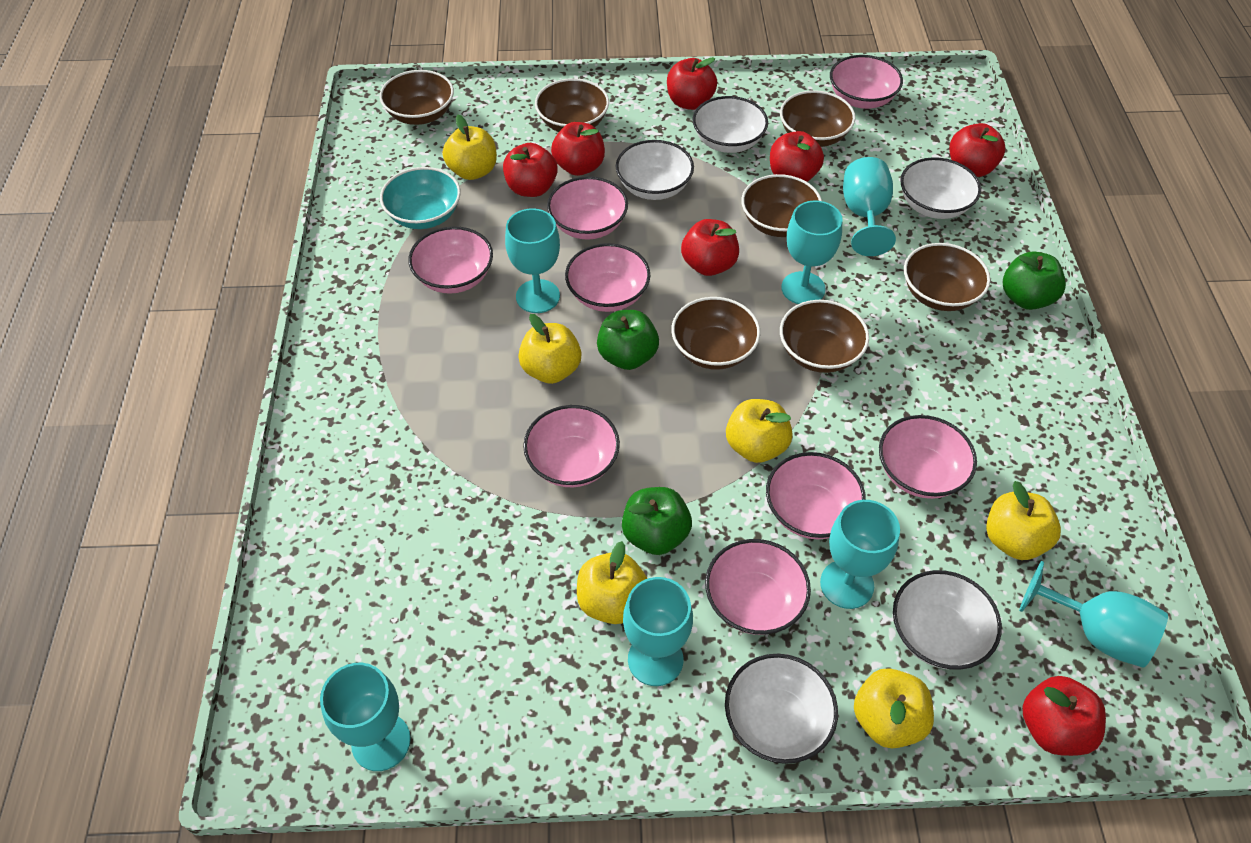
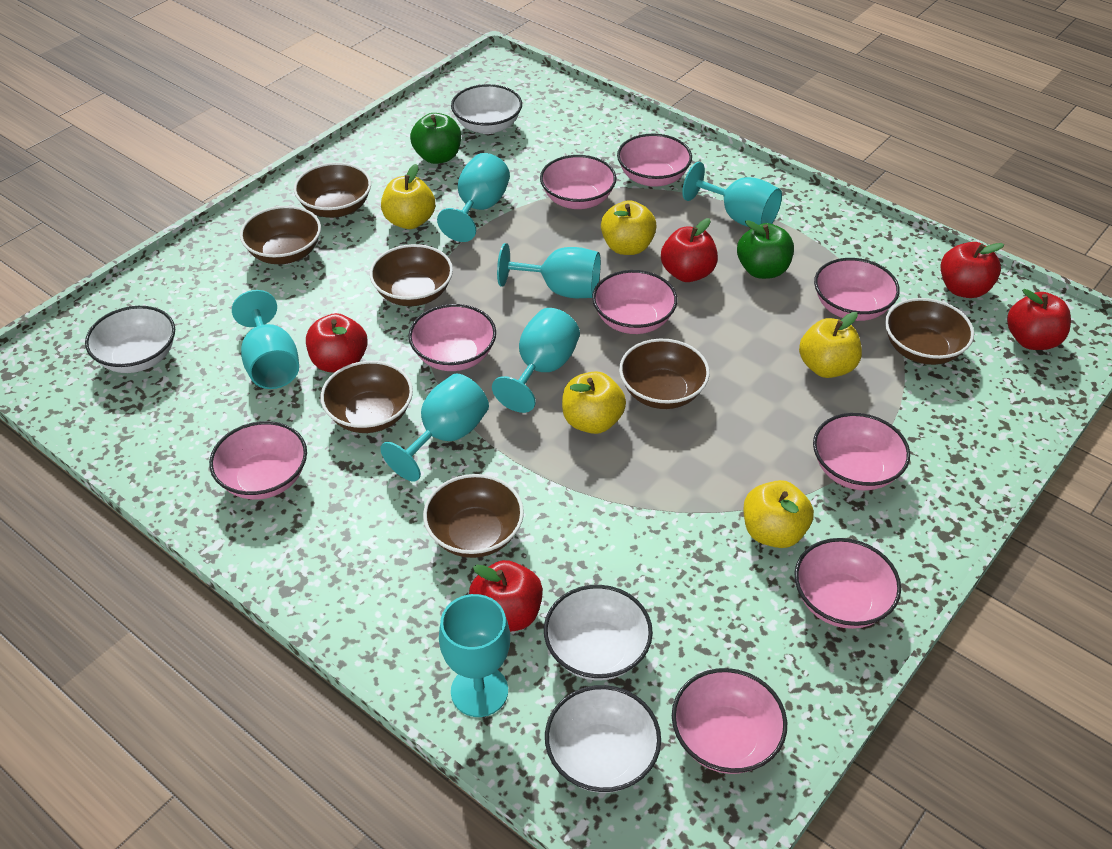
green apple: [597,310,659,370] [622,487,692,555] [1003,251,1066,310] = 3 -> [410,113,461,164] [737,220,794,279] = 2
pink bowl: [408,226,493,294] [523,405,620,487] [547,176,628,240] [565,243,650,312] [705,539,811,635] [766,452,866,539] [830,55,903,109] [879,415,977,499] = 8 -> [209,421,307,500] [408,304,496,371] [540,155,616,209] [592,270,678,334] [617,133,692,187] [672,668,787,774] [795,538,901,629] [813,413,910,491] [814,258,900,321] = 9
red apple: [503,143,557,197] [551,122,605,176] [667,57,717,110] [681,219,739,276] [770,131,824,182] [950,123,1005,177] [1022,676,1106,756] = 7 -> [306,313,368,373] [469,560,543,632] [661,218,718,282] [941,242,1004,298] [1007,289,1071,350] = 5
turquoise bowl: [380,167,461,229] = 1 -> none = 0
white bowl: [616,140,694,200] [693,96,768,153] [725,654,838,764] [893,570,1002,670] [900,157,981,219] = 5 -> [85,306,175,373] [451,84,522,134] [544,585,653,681] [545,685,661,793] = 4
yellow apple: [443,115,497,180] [518,314,581,384] [577,541,647,624] [726,399,793,463] [854,668,934,748] [986,481,1061,560] = 6 -> [381,164,435,229] [562,371,626,434] [601,200,657,255] [743,480,814,548] [799,312,862,378] = 5

